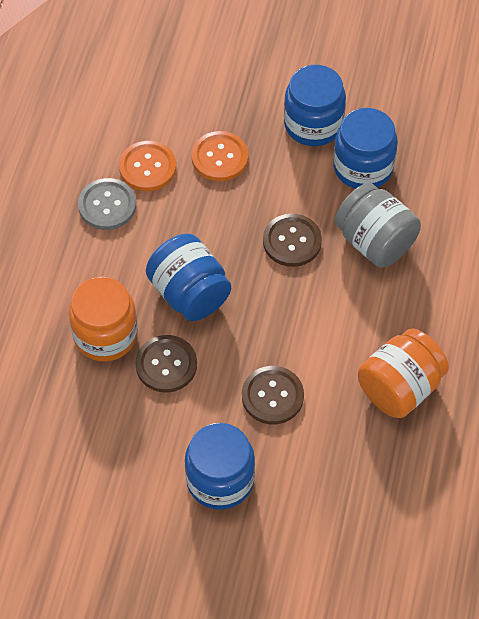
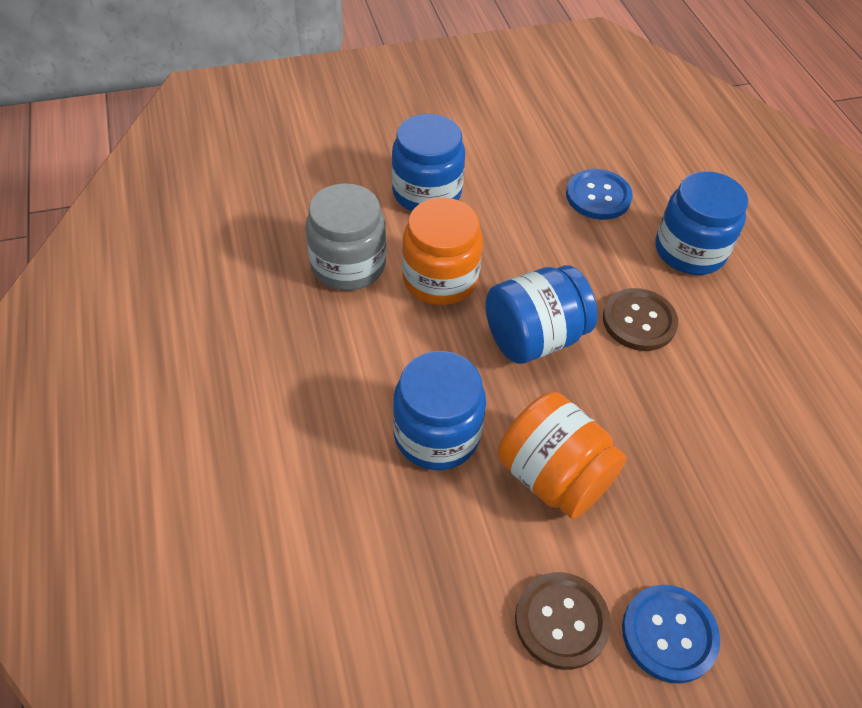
blue button: none = 0 -> [566,169,633,220] [622,585,720,684] = 2
brown button: [135,335,197,393] [242,366,304,424] [263,214,322,267] = 3 -> [515,572,611,670] [603,288,678,351] = 2
grey button: [78,178,136,230] = 1 -> none = 0
orange button: [119,141,176,191] [191,131,248,181] = 2 -> none = 0

